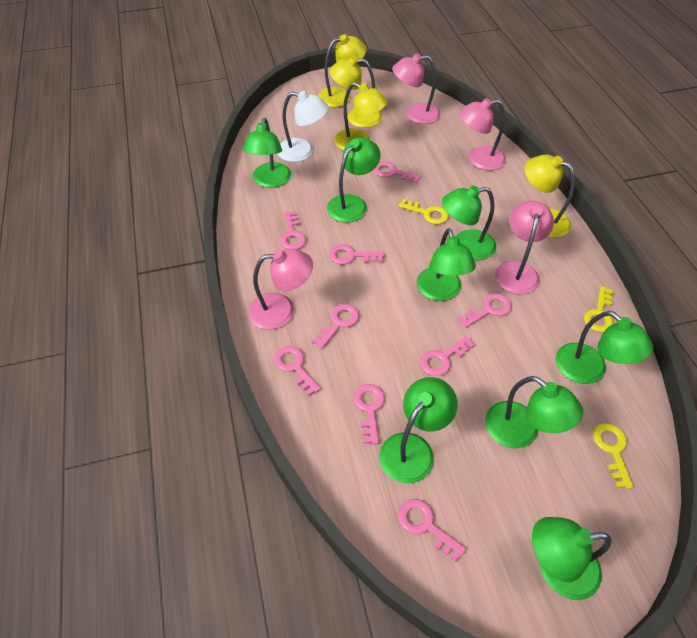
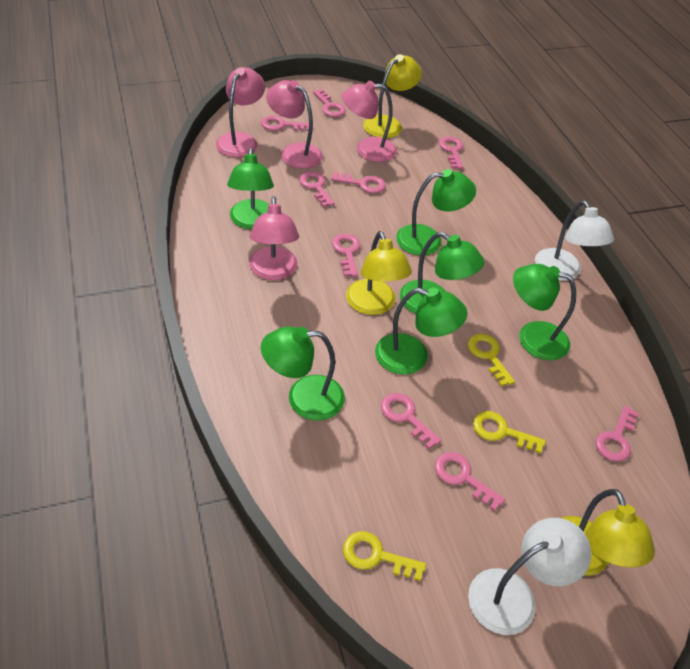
green lamp: [243,118,291,188] [327,137,381,222] [379,377,458,483] [417,228,476,301] [442,186,496,261] [485,376,583,448] [532,517,611,600] [556,311,653,384] = 8 -> [227,148,274,229] [261,326,345,421] [375,288,468,374] [396,169,476,255] [400,232,484,314] [513,264,576,360] = 6
white lamp: [277,91,329,162] = 1 -> [468,518,591,635] [535,201,614,281] = 2
yellow lamp: [317,34,367,107] [329,56,382,128] [334,82,388,150] [525,155,575,238] = 4 -> [346,231,412,315] [363,54,422,138] [562,489,655,576] = 3

